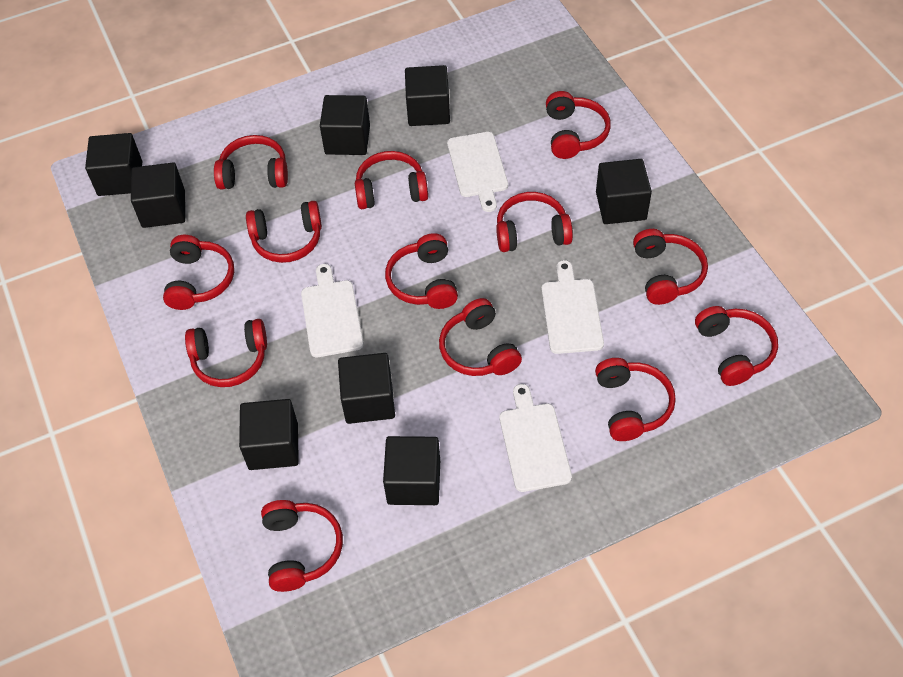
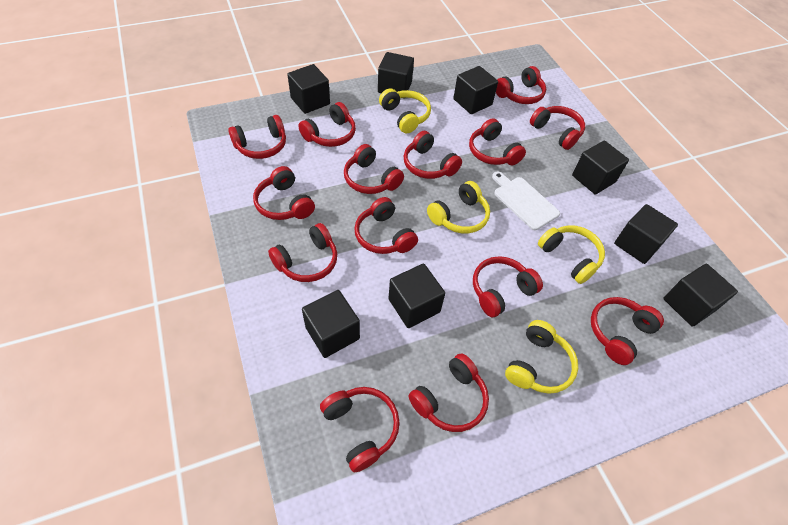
red headphones: [163,235,234,310] [185,319,267,387] [214,135,288,189] [246,201,322,263] [261,500,343,592] [355,151,428,209] [385,233,458,309] [439,298,522,376] [496,192,573,252] [546,91,611,159] [595,358,676,441] [633,229,708,305] [695,306,778,386] = 13 -> [228,115,286,159] [253,166,315,220] [268,223,337,282] [298,102,356,147] [320,387,400,472] [344,144,404,194] [354,197,418,254] [404,131,462,179] [409,353,489,432] [469,118,526,165] [473,256,543,317] [496,66,546,104] [530,106,585,150] [591,297,664,365] = 14
white cutting board: [301,264,364,357] [447,132,508,212] [500,384,572,492] [541,260,604,354] = 4 -> [492,172,560,230] = 1
yellow headphones: none = 0 -> [379,89,431,133] [427,181,490,234] [505,320,578,394] [538,225,605,284] = 4

